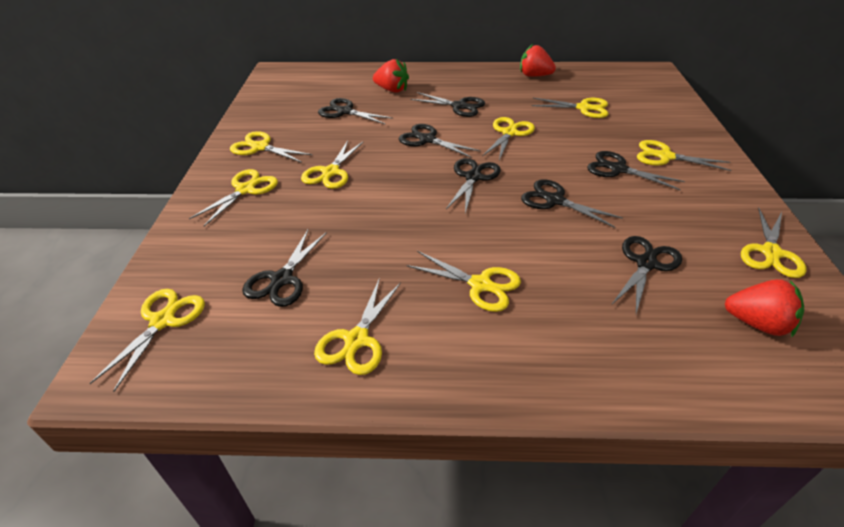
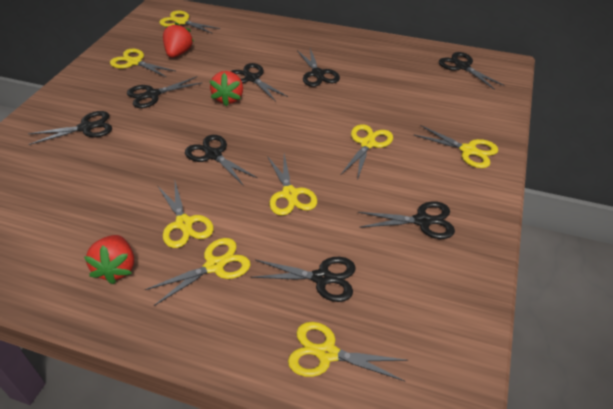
yellow scissors: [89,289,205,392] [189,169,278,226] [230,131,312,163] [301,140,363,189] [314,278,401,375] [406,251,521,312] [482,117,535,160] [531,98,608,118] [637,140,731,171] [741,208,807,278] = 10 -> [110,49,175,77] [145,238,250,306] [157,182,214,248] [159,10,220,34] [267,154,317,216] [288,322,408,382] [341,124,393,180] [414,125,498,168] = 8

